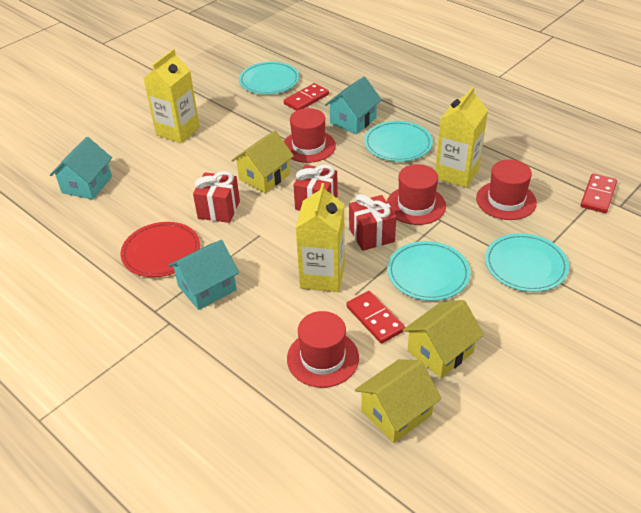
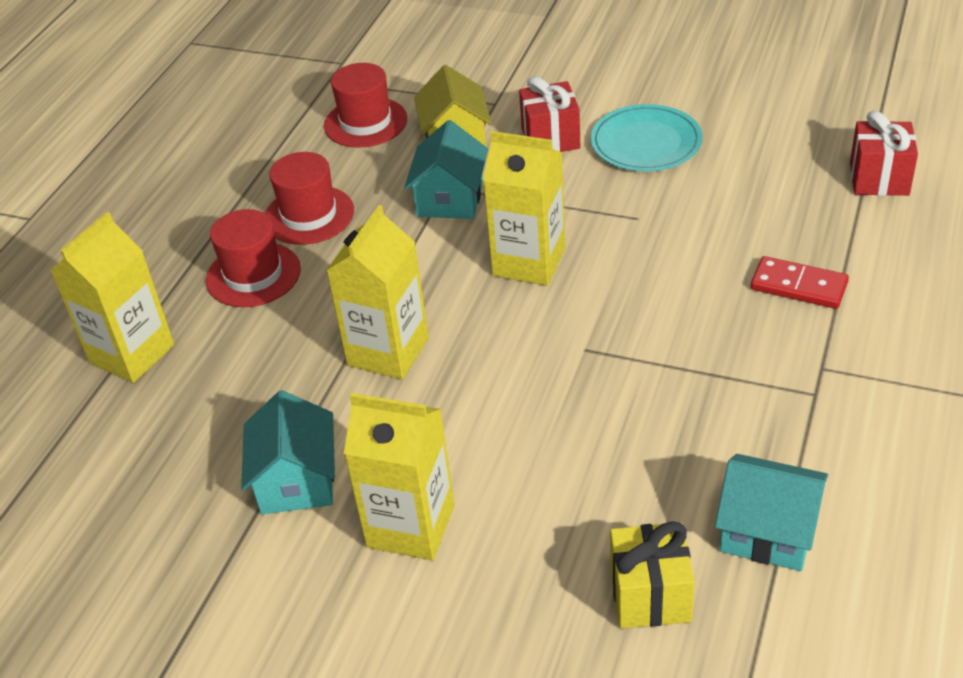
red domino: [284,83,329,111] [346,291,405,344] [580,173,617,213] = 3 -> [751,256,849,309] = 1
red gift: [193,171,240,223] [293,165,338,211] [349,194,396,251] = 3 -> [519,76,580,152] [850,110,918,196] = 2
red hat: [284,108,336,163] [287,311,359,388] [387,164,446,225] [476,160,537,220] = 4 -> [206,209,301,307] [265,152,354,245] [324,63,407,148] = 3
red plate: [121,222,200,277] = 1 -> none = 0
turquoise plate: [239,62,299,94] [364,121,433,162] [387,241,470,301] [485,233,569,292] = 4 -> [591,104,703,172] = 1
yellow carton: [143,49,200,143] [295,183,345,292] [435,87,488,188] = 3 -> [50,212,174,383] [326,205,429,380] [344,393,455,560] [483,131,565,286] = 4
yellow gift: none = 0 -> [610,521,695,628] = 1
yellow house: [231,130,294,193] [355,359,442,443] [403,300,484,378] = 3 -> [414,65,492,146] = 1

